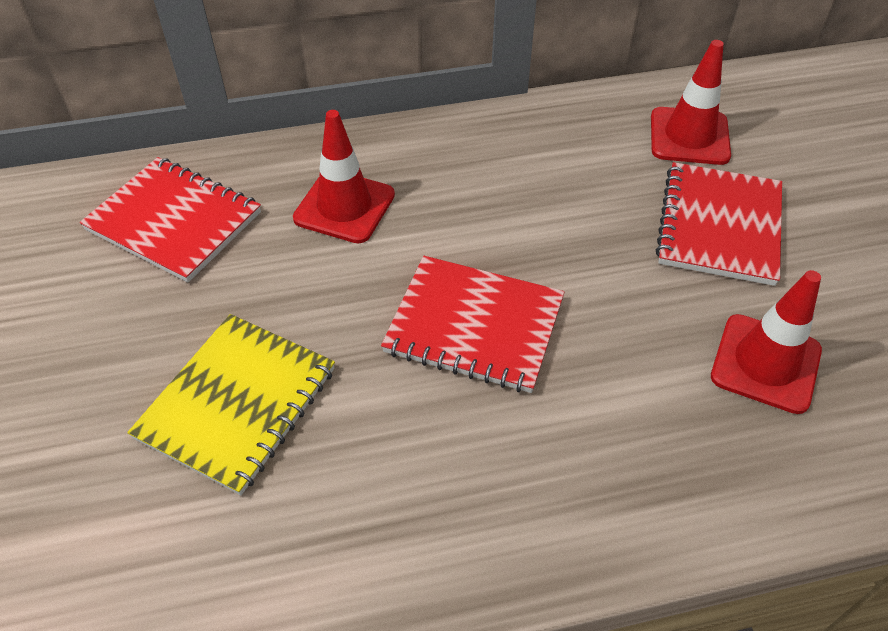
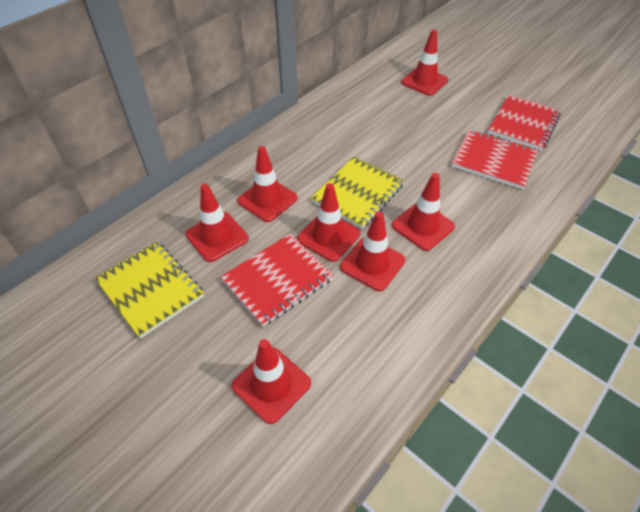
red traffic cone: [293,110,395,243] [651,40,731,165] [711,270,822,414] = 3 -> [186,184,249,262] [232,339,311,424] [237,146,298,222] [297,183,360,262] [340,211,405,291] [392,173,455,251] [401,30,448,96] = 7
yellow notebook: [127,314,335,495] = 1 -> [95,241,204,339] [311,157,404,229] = 2

